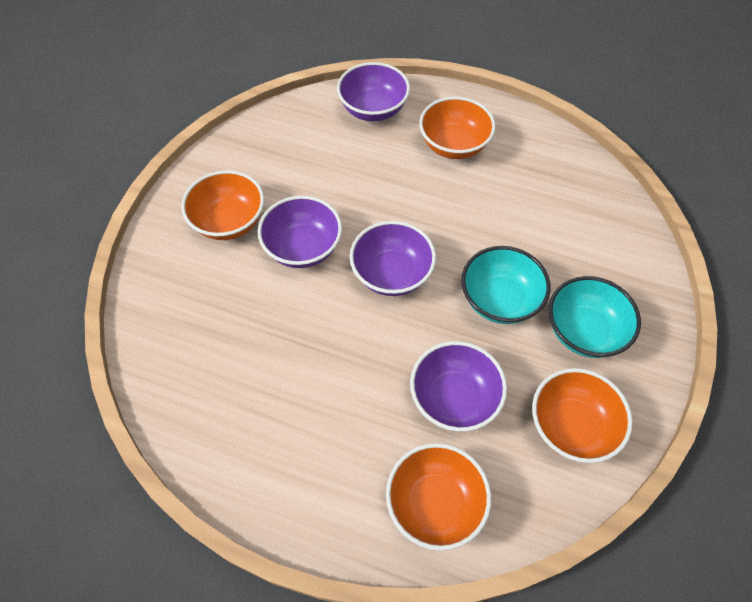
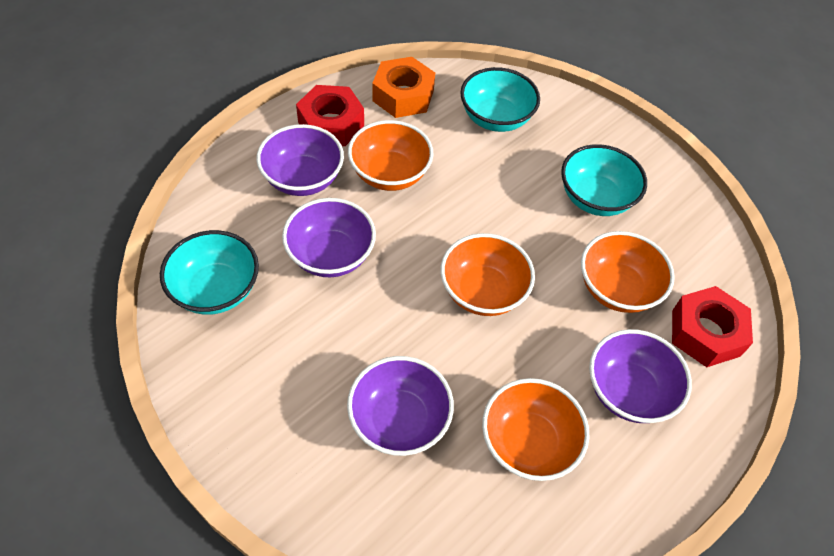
orange nut: none = 0 -> [372,57,435,118] = 1
red nut: none = 0 -> [296,85,364,146] [672,286,753,367] = 2
turquoise bowl: [461,246,550,324] [548,276,641,358] = 2 -> [160,230,259,315] [460,67,540,132] [561,144,647,216] = 3

